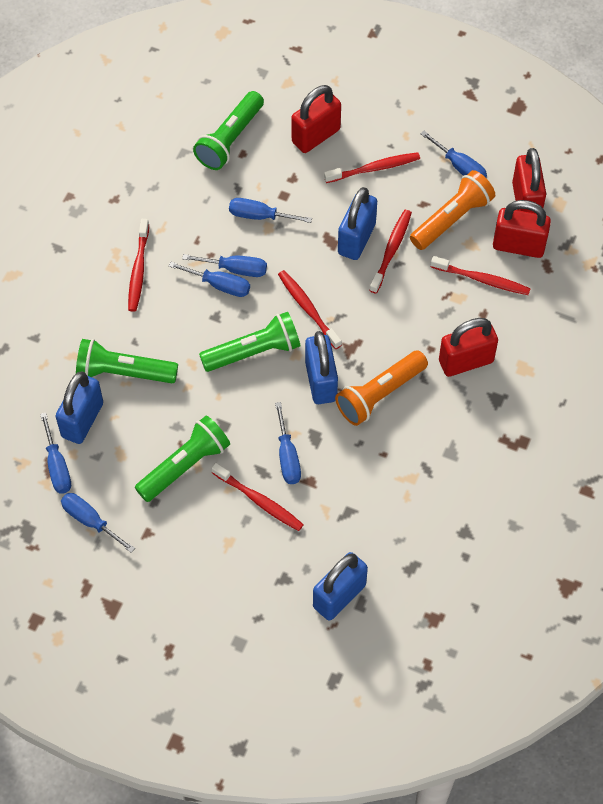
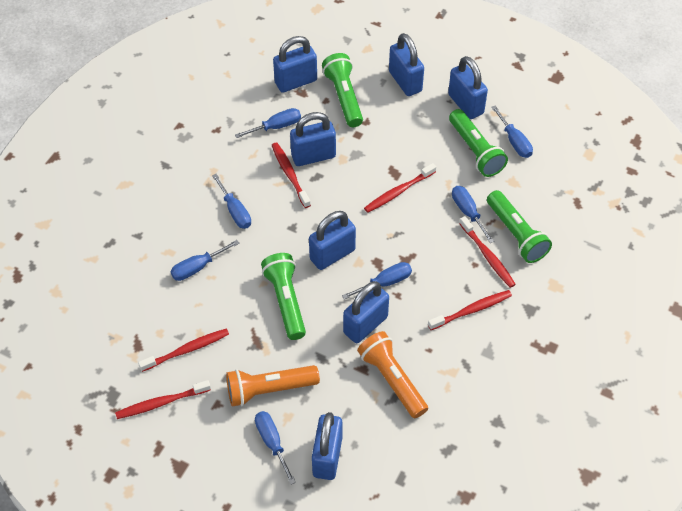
blue padlock: [56,371,103,444] [305,331,338,404] [313,552,368,621] [338,187,377,260] = 4 -> [273,36,317,93] [290,112,336,166] [309,211,356,270] [312,412,342,480] [343,281,389,343] [389,33,424,96] [448,56,488,119] = 7
red padlock: [291,85,341,153] [439,318,498,377] [493,200,551,258] [512,148,546,213] = 4 -> none = 0

